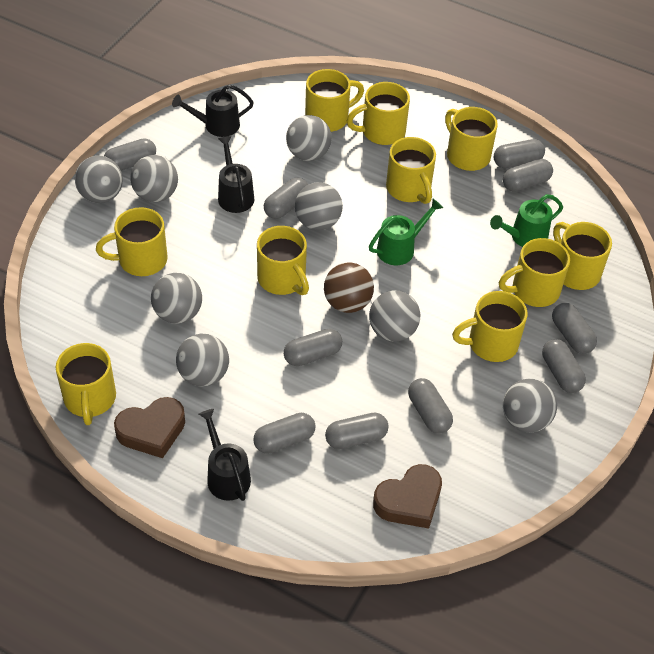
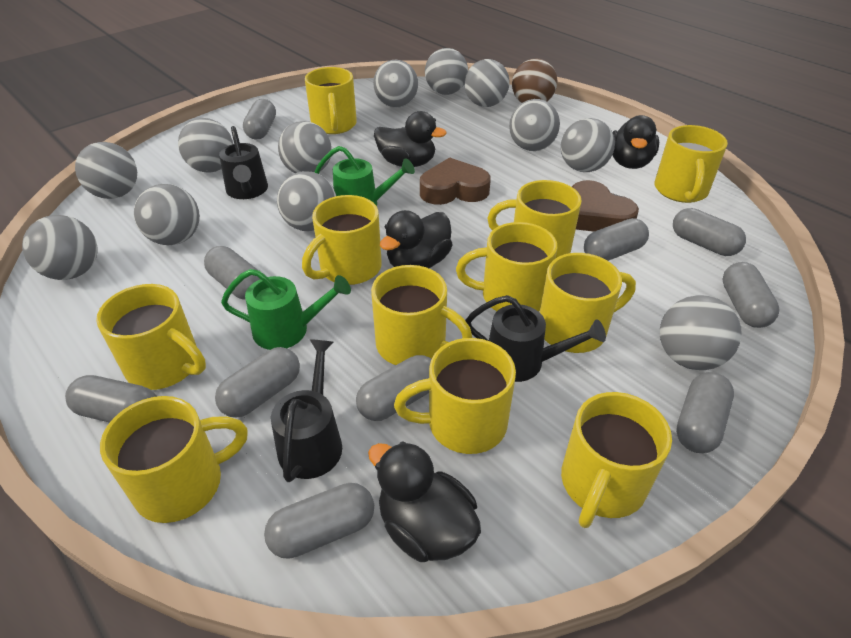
black duck: none = 0 -> [368,441,481,562] [374,111,447,167] [380,210,453,268] [612,115,659,169] = 4
grey ball: [75,156,123,203] [130,155,178,202] [151,273,202,324] [176,334,229,386] [286,115,332,161] [295,182,343,230] [369,290,420,342] [503,379,557,433] = 8 -> [22,215,98,280] [75,142,137,199] [134,184,200,245] [178,118,233,172] [277,171,336,231] [278,121,332,173] [373,60,418,108] [425,48,468,95] [465,59,509,107] [509,99,560,151] [561,118,615,172] [660,295,742,370] = 12
yellow mug: [56,343,116,425] [96,207,168,276] [257,226,309,295] [305,69,364,132] [347,82,410,145] [386,137,436,204] [445,107,498,171] [452,291,527,362] [499,238,570,307] [553,222,612,290] = 10 -> [96,284,206,390] [100,396,248,523] [302,195,382,285] [305,67,357,134] [371,265,472,365] [394,338,516,454] [456,222,557,312] [487,180,582,258] [540,253,636,353] [561,392,672,528] [655,125,728,203] = 11

